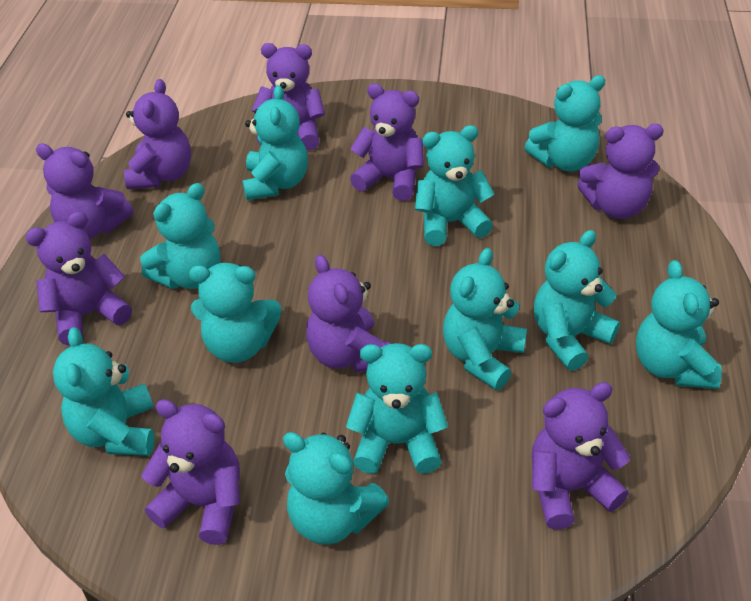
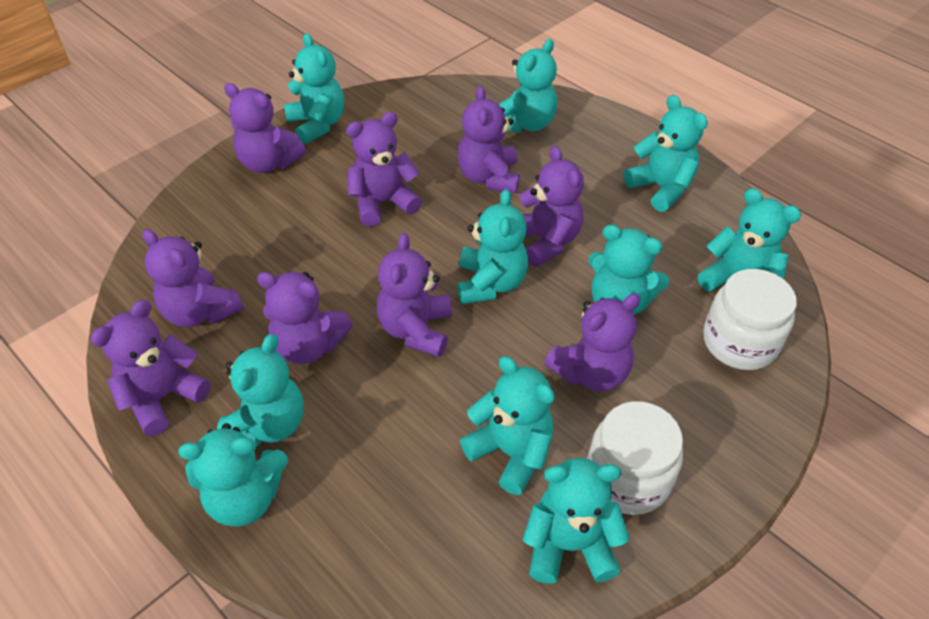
turquoise teddy bear: [53,327,155,456] [140,183,220,289] [189,263,281,363] [242,85,308,200] [283,432,389,545] [346,343,448,474] [415,125,495,246] [443,248,527,390] [524,75,605,171] [534,230,620,371] [636,260,722,389] = 11 -> [178,423,288,526] [217,334,304,446] [284,33,344,144] [457,189,528,304] [460,356,555,495] [499,39,557,133] [523,458,630,584] [588,225,670,315] [624,95,708,212] [698,188,801,291] = 10
white jar: none = 0 -> [587,401,683,515] [703,269,797,370] = 2

